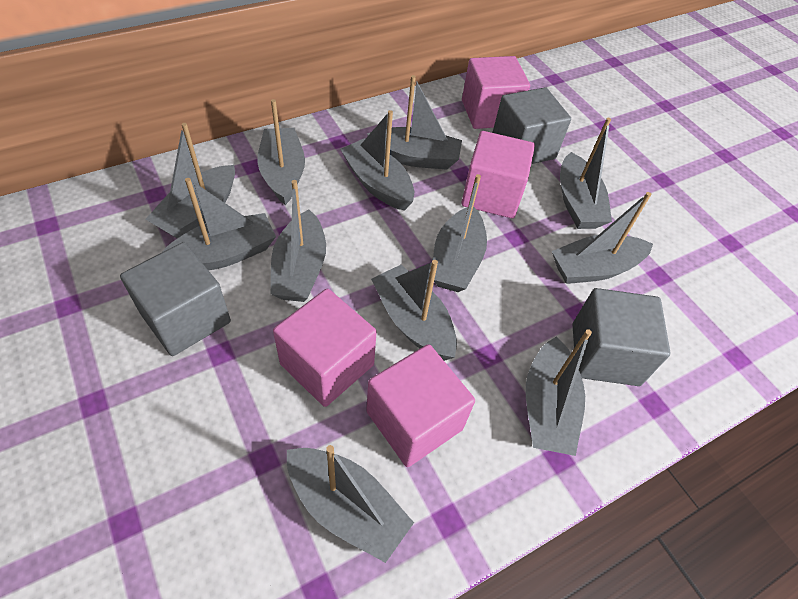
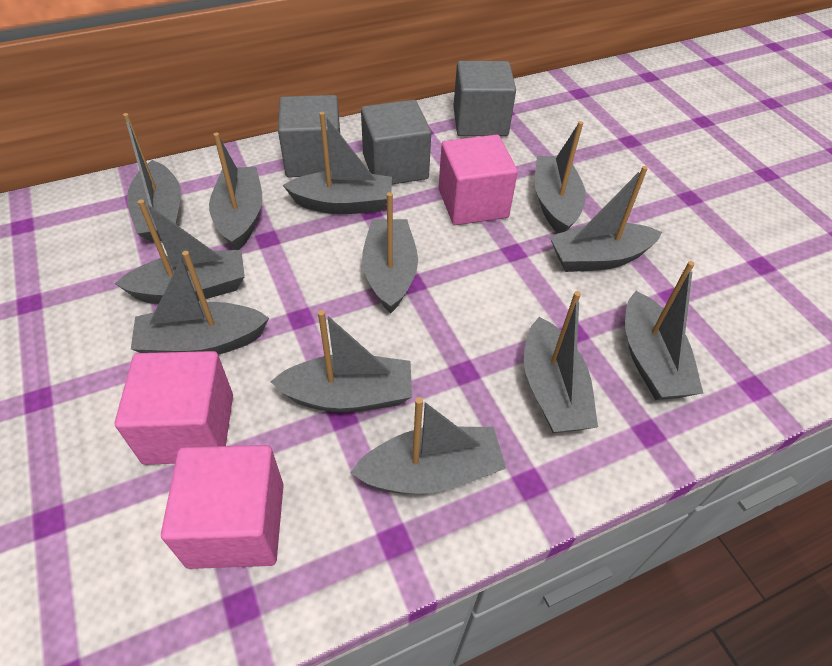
pink cube: [273,289,377,407] [366,344,475,467] [461,131,535,218] [462,56,530,129] = 4 -> [115,351,233,465] [161,445,284,569] [439,135,518,225] = 3

